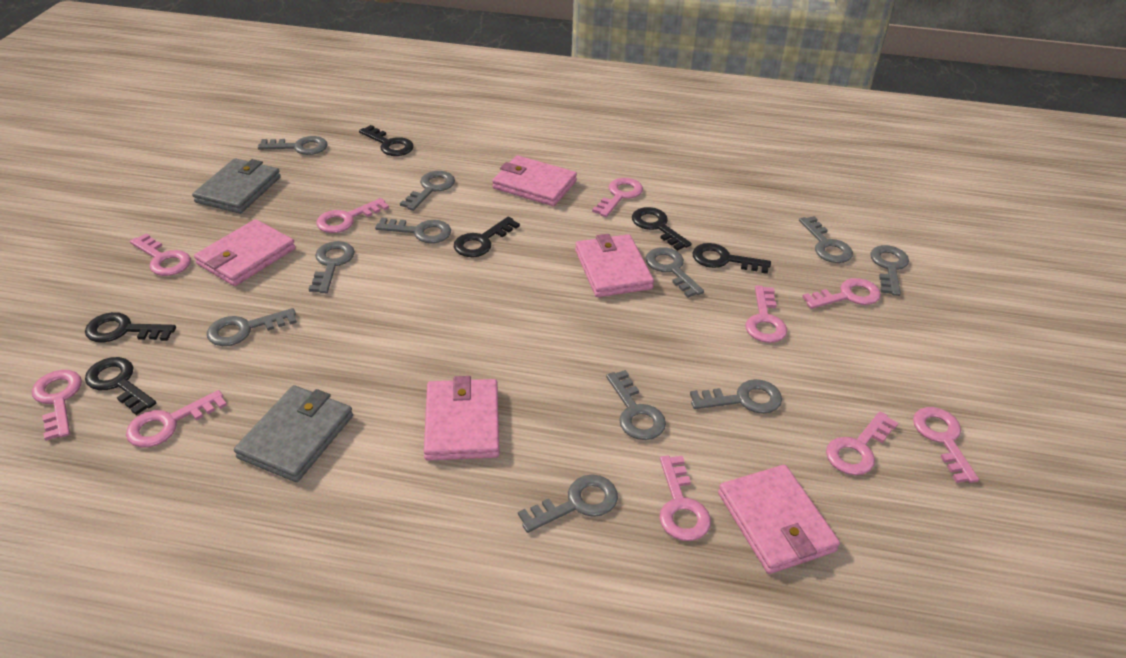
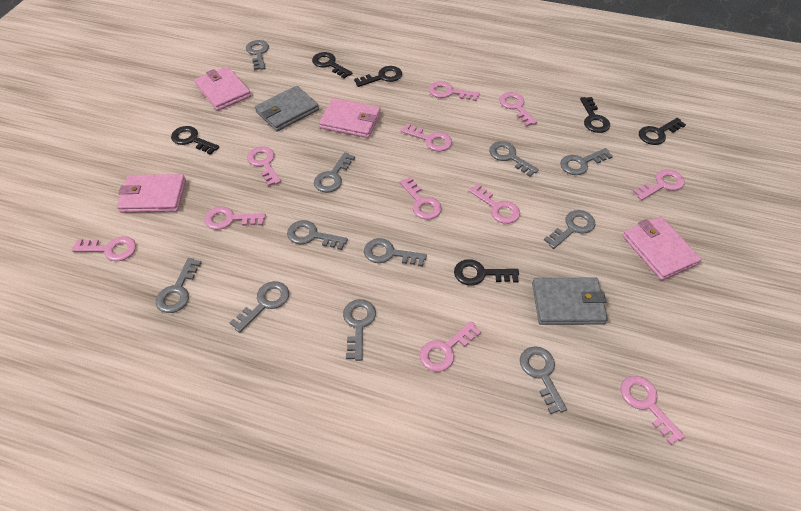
pink key: [32,370,82,441] [126,390,227,448] [130,233,191,276] [316,198,389,233] [592,178,643,217] [659,456,711,541] [745,285,787,343] [802,278,881,309] [826,411,898,475] [913,407,979,483] = 10 -> [72,236,136,261] [204,206,266,230] [247,147,281,186] [399,177,442,220] [401,124,452,151] [420,321,481,372] [429,81,479,101] [469,184,520,224] [499,92,537,127] [620,376,685,445] [633,169,684,200] = 11
pink wallet: [194,219,296,286] [424,376,500,461] [492,155,577,206] [575,234,654,297] [718,465,840,574] = 5 -> [117,174,186,213] [194,66,251,111] [319,98,381,138] [622,216,701,280] = 4

